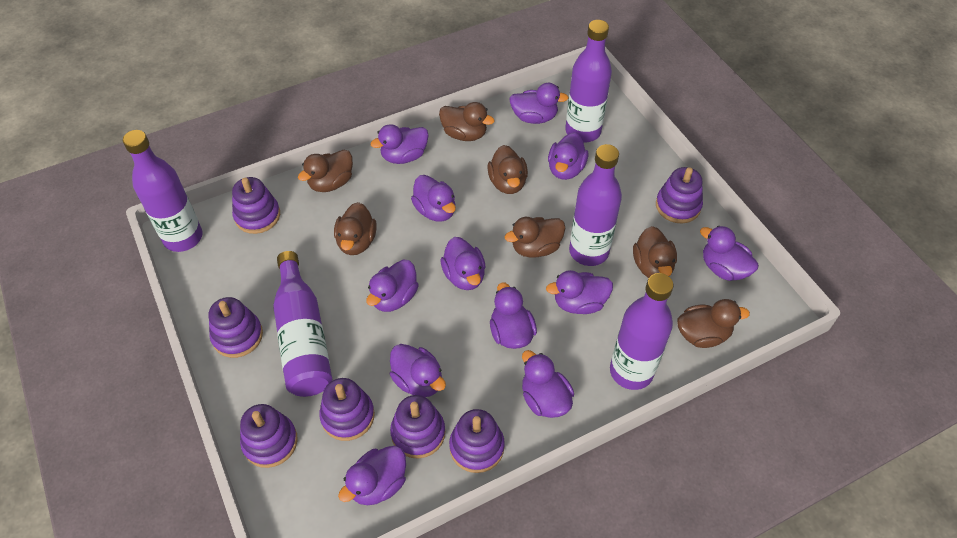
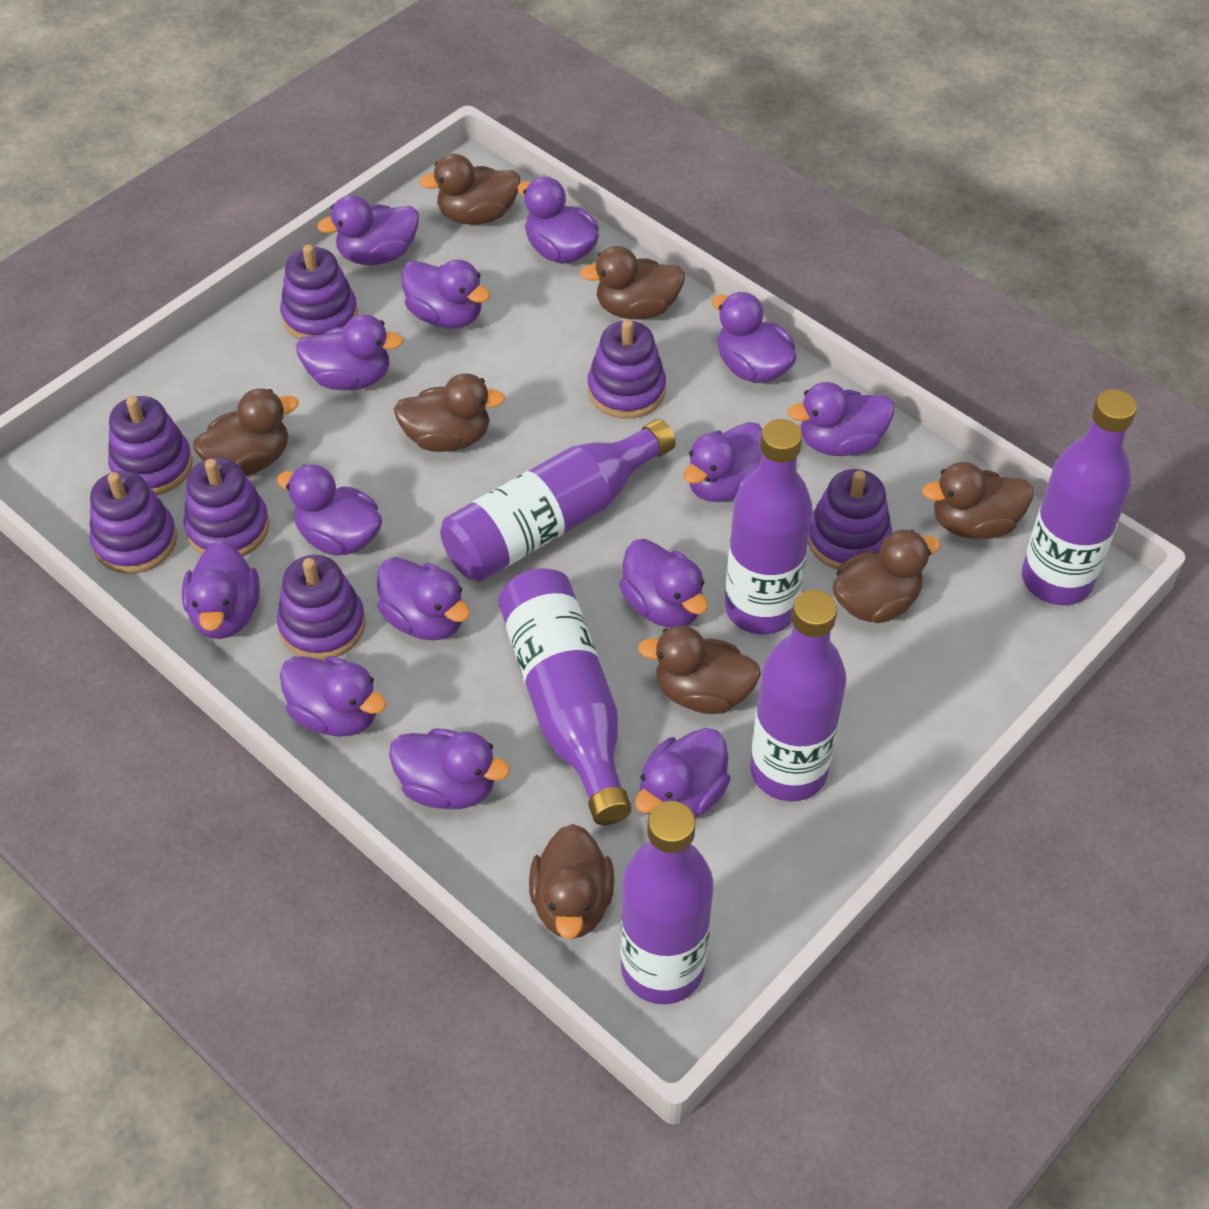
brown duck: [298,150,353,192] [334,202,377,255] [439,102,495,141] [487,145,528,194] [505,217,565,258] [633,226,677,278] [677,299,750,348] = 7 -> [193,389,299,476] [394,373,505,452] [419,154,520,225] [529,824,614,939] [580,246,685,320] [638,625,761,714] [832,529,941,623] [922,462,1033,539] = 8
purple bottle: [123,130,203,252] [273,251,332,397] [565,20,612,142] [569,144,622,266] [610,273,673,390] = 5 -> [440,419,676,582] [498,568,632,825] [620,801,713,1004] [725,419,813,635] [750,590,847,802] [1022,389,1137,605] = 6
purple duck: [338,446,406,505] [366,260,419,312] [371,124,429,164] [390,344,446,397] [411,175,456,221] [440,237,486,290] [490,282,537,349] [509,83,569,124] [522,350,574,418] [546,270,613,314] [548,132,588,180] [700,226,759,281] = 12 -> [182,541,260,639] [277,464,382,556] [280,656,387,737] [296,315,403,390] [317,195,419,265] [377,557,470,641] [389,728,510,809] [401,259,490,329] [517,177,599,264] [619,539,708,628] [635,728,731,818] [683,422,762,502] [711,292,797,383] [788,382,894,456] = 14

